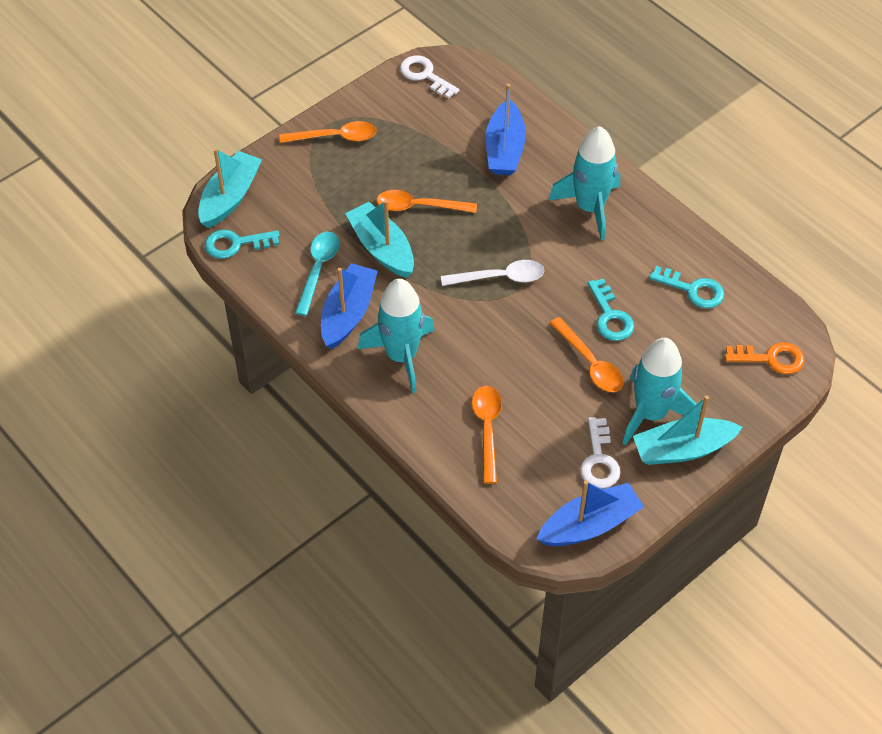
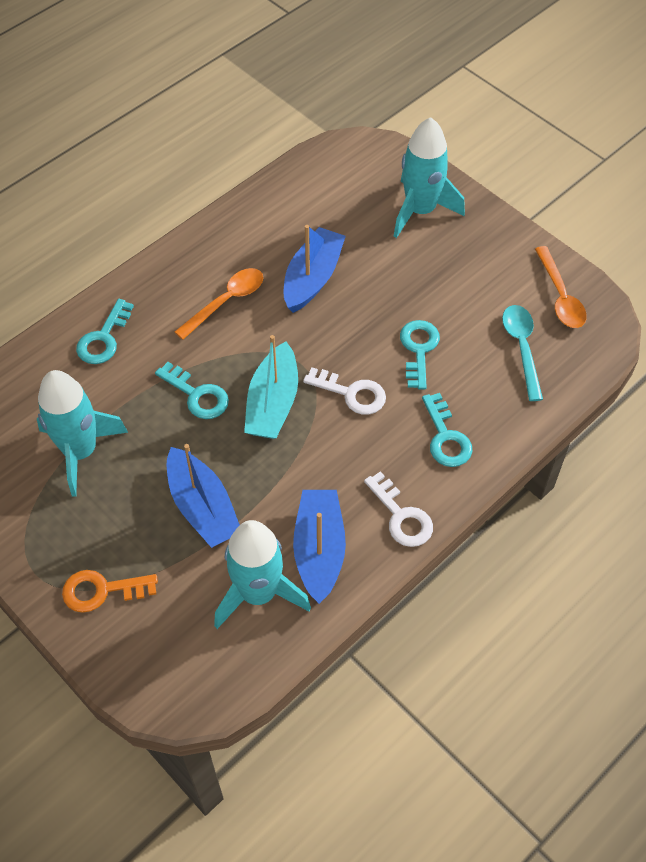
orange spoon: [279,121,377,143] [377,190,477,213] [472,386,502,484] [550,317,623,392] = 4 -> [175,268,263,340] [535,246,587,328] = 2
turquoise boat: [198,148,262,228] [345,200,414,278] [633,395,742,465] = 3 -> [244,335,298,439] = 1
turquoise key: [205,230,280,259] [588,278,634,341] [649,266,724,308] = 3 -> [76,299,134,364] [155,362,229,419] [400,320,440,389] [422,393,473,467] = 4
white spoon: [441,260,544,286] = 1 -> none = 0

